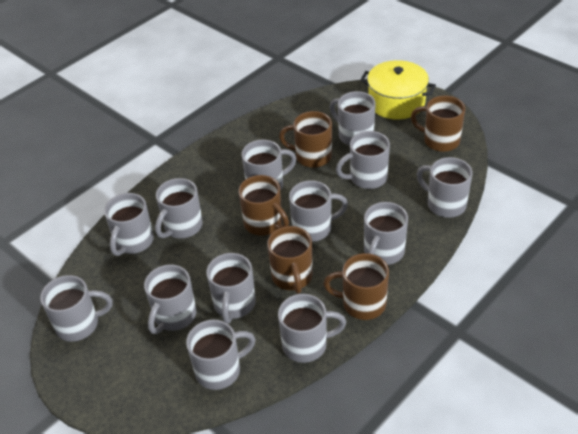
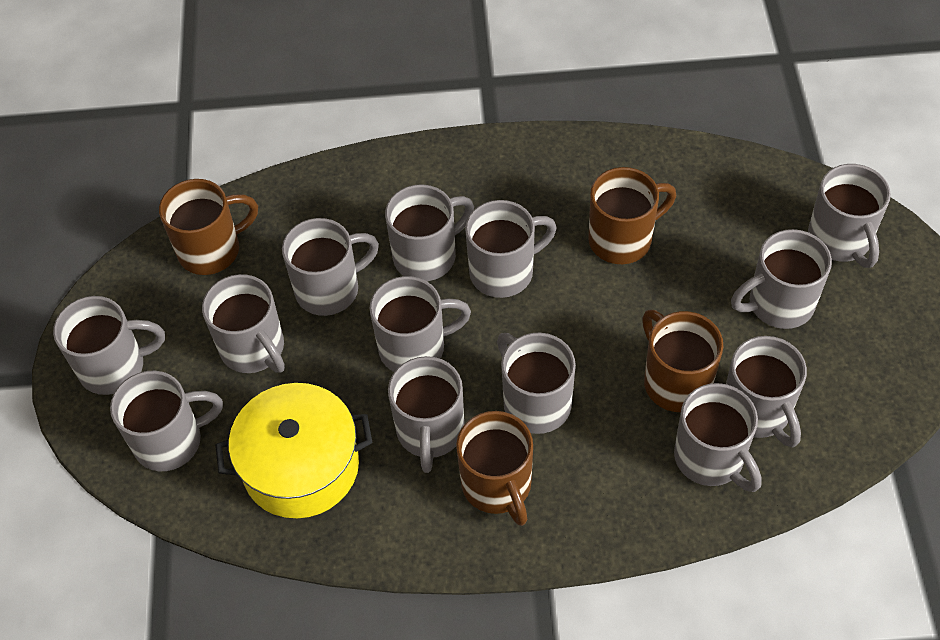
brown mug: [239,175,289,236] [267,226,313,294] [279,111,332,168] [323,253,389,320] [411,96,465,152] = 5 -> [159,179,258,275] [456,411,533,526] [588,167,676,264] [642,310,723,412] = 4

